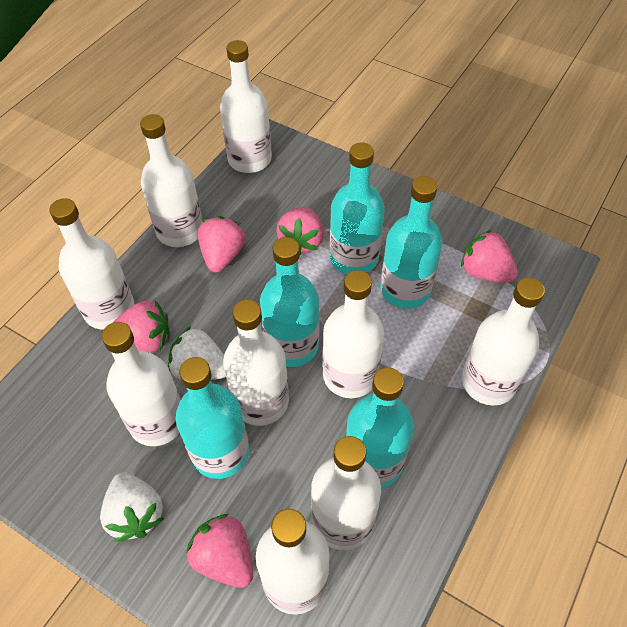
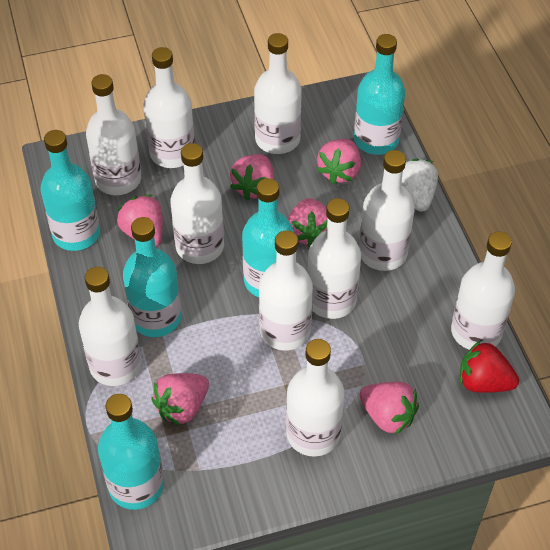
pink strawberry: [114,300,170,353] [186,514,253,588] [198,216,245,272] [276,207,324,255] [461,230,518,283] = 5 -> [117,195,163,247] [151,373,209,426] [230,154,274,201] [288,198,328,247] [317,139,361,184] [359,382,419,435] = 6
red strawberry: none = 0 -> [460,340,519,393] = 1
white bottle: [49,198,135,329] [102,322,181,446] [140,114,203,247] [220,40,272,173] [223,299,289,426] [256,509,330,615] [311,436,381,550] [322,270,384,398] [462,277,545,405] = 9 -> [79,267,142,386] [86,74,141,195] [143,47,195,168] [170,143,224,264] [254,33,302,154] [259,231,313,351] [286,339,345,457] [307,198,361,319] [359,150,415,271] [451,231,515,350] = 10
white strawberry: [100,472,164,542] [168,326,226,380] = 2 -> [402,158,438,212] = 1

